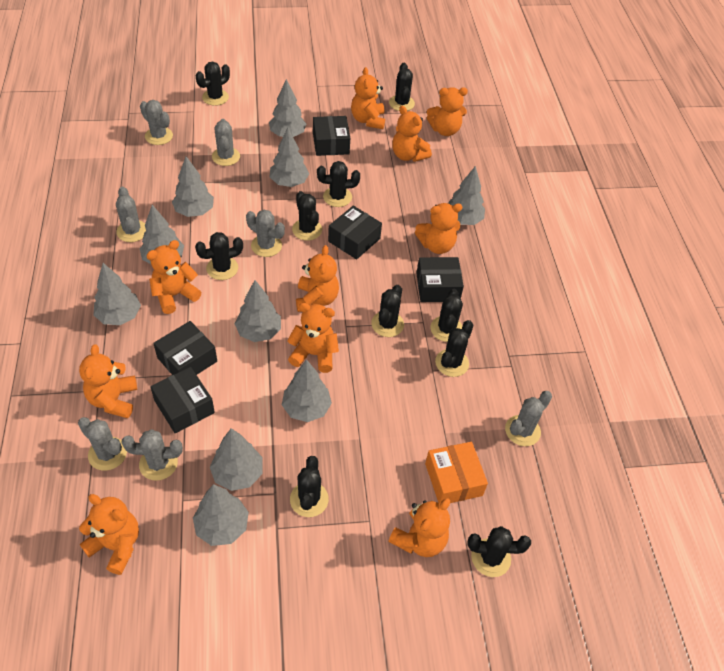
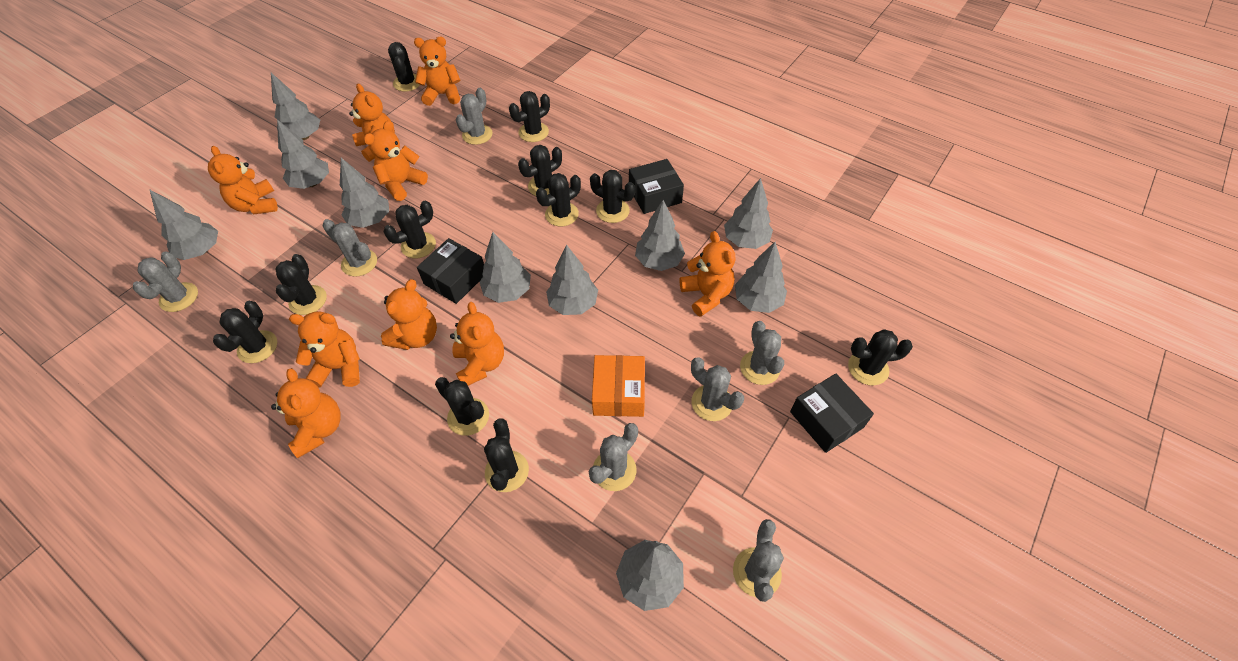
black box: [150,367,215,433] [153,321,217,375] [313,116,350,156] [328,206,382,260] [416,257,464,302] = 5 -> [417,238,484,304] [629,159,684,214] [790,374,874,453] = 3
black cactus: [195,232,243,280] [196,62,230,106] [290,456,329,517] [292,191,322,241] [317,161,360,207] [371,285,404,337] [389,63,415,111] [431,289,463,342] [435,320,473,377] [468,526,531,577] = 10 -> [213,301,277,363] [275,254,327,315] [383,201,436,258] [388,42,420,92] [435,377,489,436] [484,419,529,492] [509,91,550,142] [518,145,562,196] [536,173,581,226] [590,170,635,223] [848,329,913,386] = 11
orange teddy bear: [79,344,137,418] [79,494,139,575] [146,240,201,314] [287,303,339,373] [296,245,339,312] [351,67,385,129] [388,498,450,557] [392,106,432,162] [415,203,462,254] [427,87,468,136] = 10 -> [208,146,278,214] [271,368,341,458] [289,311,360,388] [349,84,395,162] [364,121,428,201] [381,279,437,350] [414,37,461,106] [450,302,504,386] [680,231,735,317] = 9

